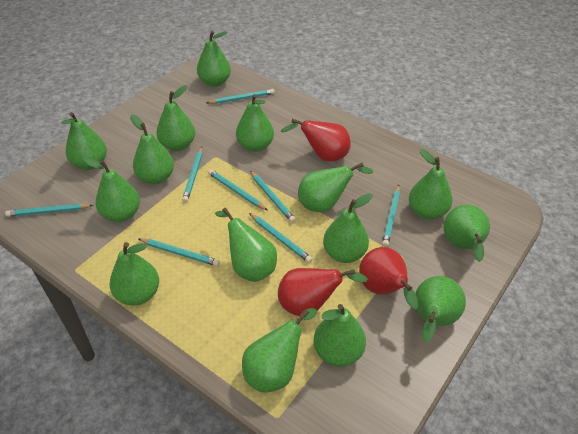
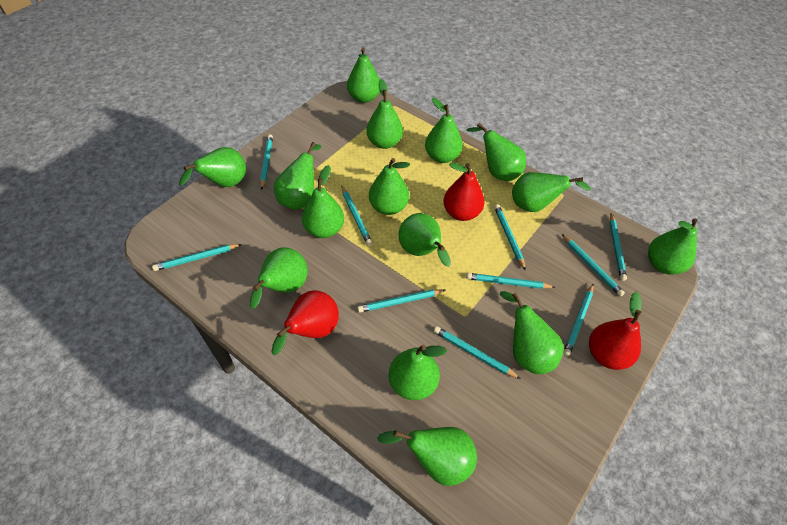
turquoise pencil: [5,203,94,217] [139,238,220,266] [182,147,203,203] [207,89,275,104] [208,169,267,210] [249,213,313,263] [250,171,296,223] [382,185,400,247] = 8 -> [152,244,242,271] [260,134,273,190] [342,186,373,246] [357,289,445,313] [434,326,521,379] [466,273,555,289] [494,204,526,271] [562,234,625,297] [563,284,594,357] [609,213,627,281] = 10

